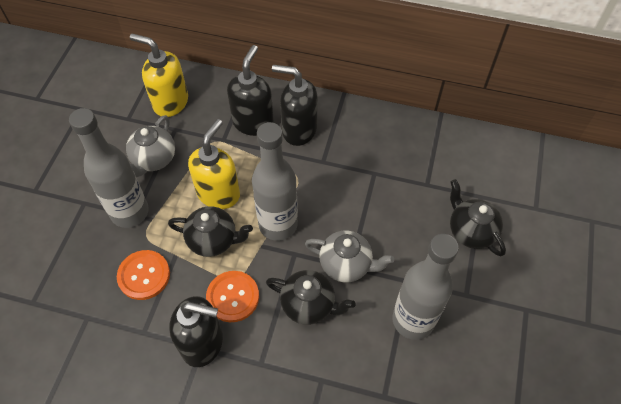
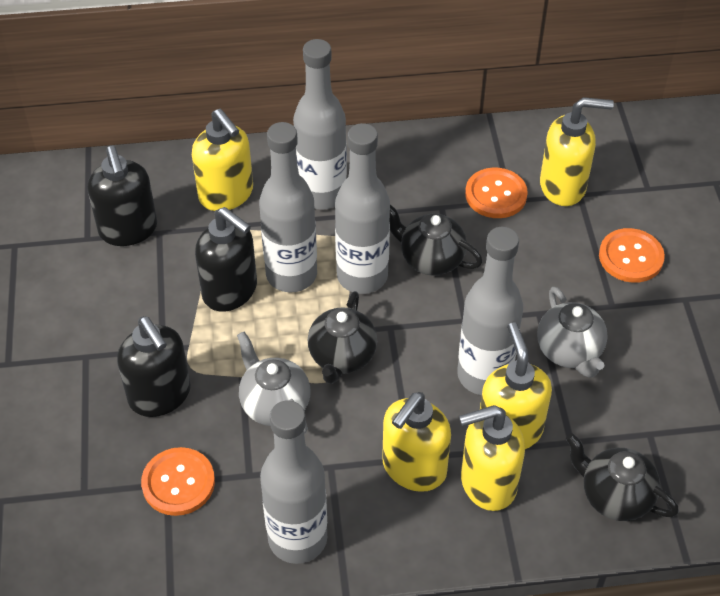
grey bottle: [69,108,149,228] [252,122,298,241] [392,234,459,340] = 3 -> [259,122,317,292] [260,400,327,564] [293,39,347,210] [335,123,390,294] [457,227,523,395] = 5
orange button: [117,250,170,300] [206,271,259,322] = 2 -> [141,447,215,516] [465,168,528,218] [599,228,665,283] = 3
yellow soap dispenser: [130,33,188,117] [188,119,240,209] = 2 -> [192,109,253,211] [382,392,451,492] [459,405,525,511] [480,322,552,449] [540,97,614,206] = 5

